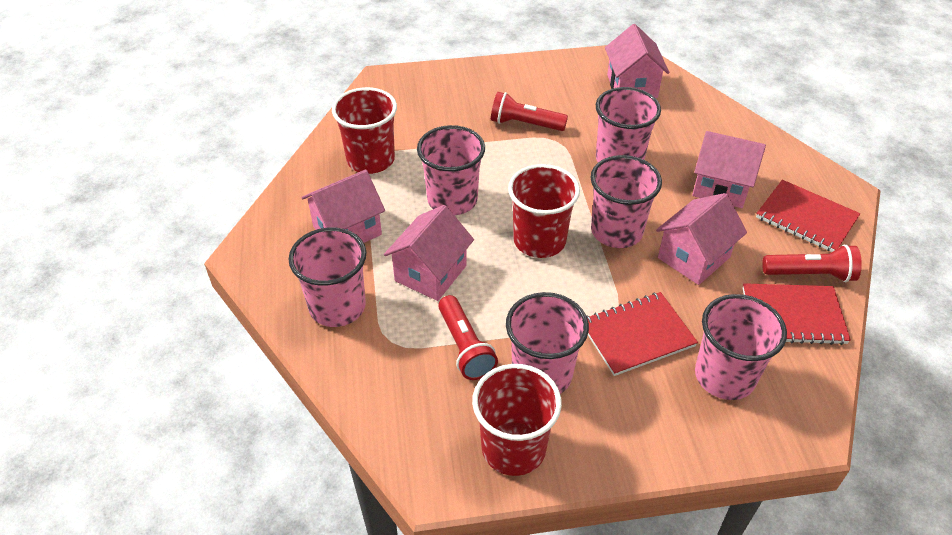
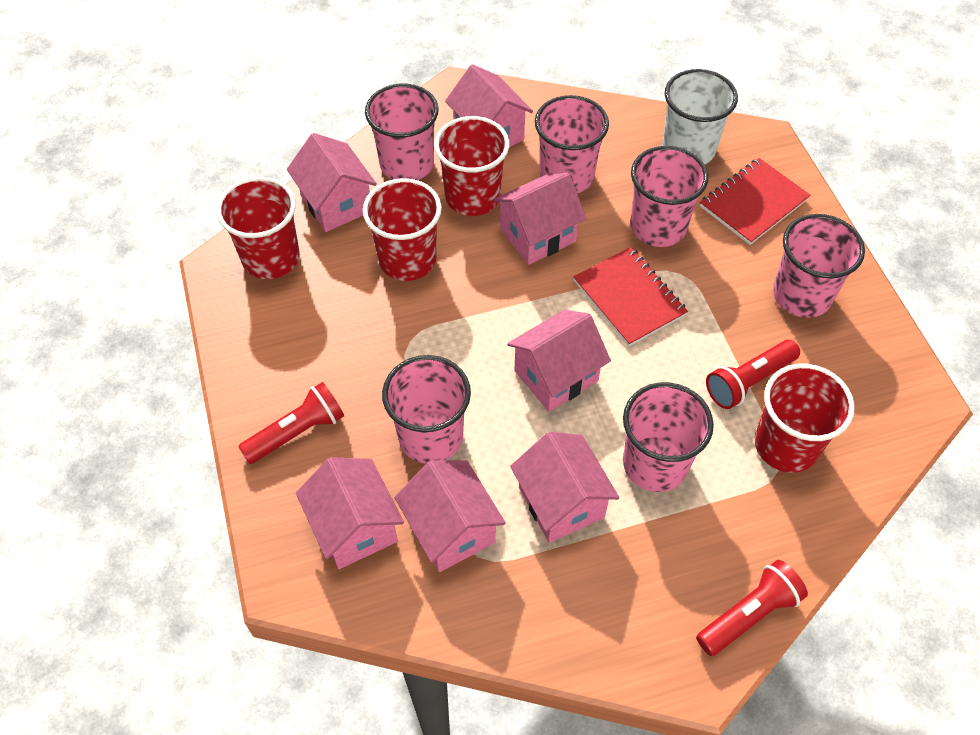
pink house: [302,169,385,243] [384,205,474,301] [605,24,669,98] [656,193,747,285] [692,131,766,208] = 5 -> [287,133,377,232] [296,457,404,569] [395,461,506,572] [445,64,533,147] [493,173,587,265] [507,310,611,412] [510,432,619,543] = 7
red cup: [332,87,397,174] [472,364,562,476] [508,164,580,258] = 3 -> [217,177,300,279] [363,178,442,281] [434,116,510,216] [754,363,855,473] = 4
red notebook: [587,292,698,376] [742,283,851,345] [756,180,860,252] = 3 -> [574,247,688,346] [700,158,811,245] = 2
white cup: none = 0 -> [662,69,738,165] = 1

